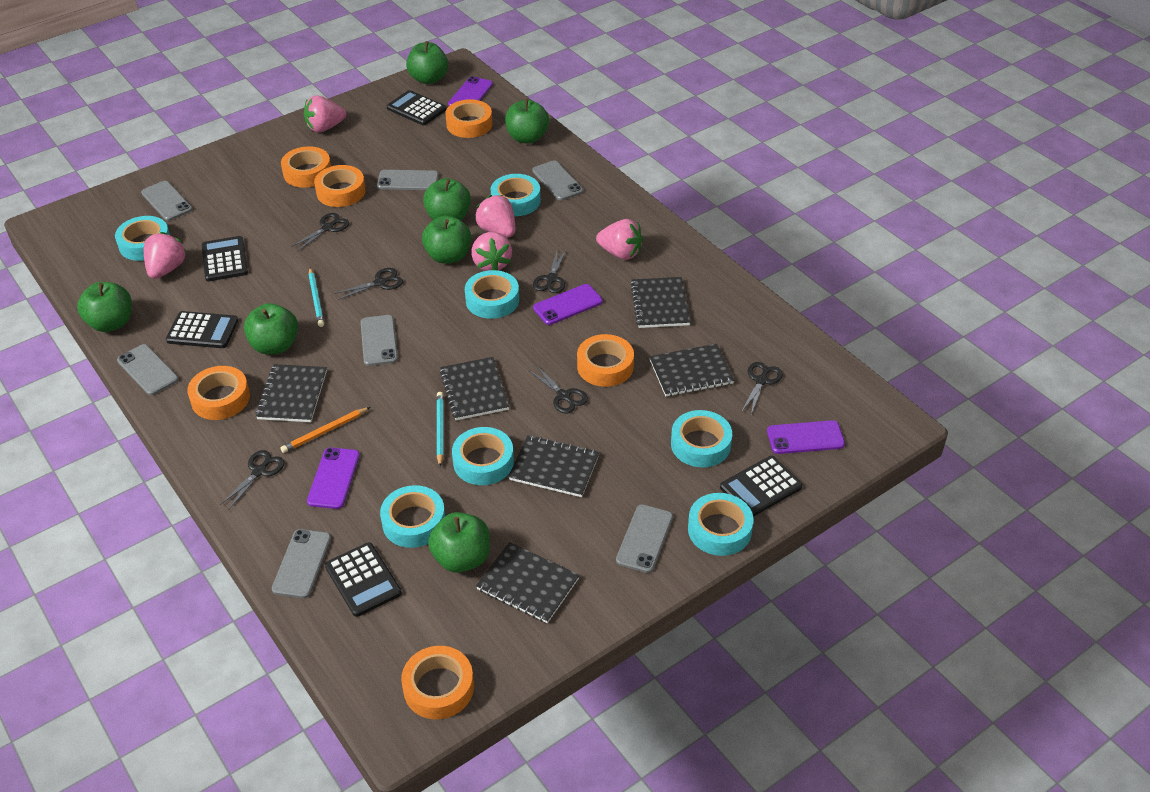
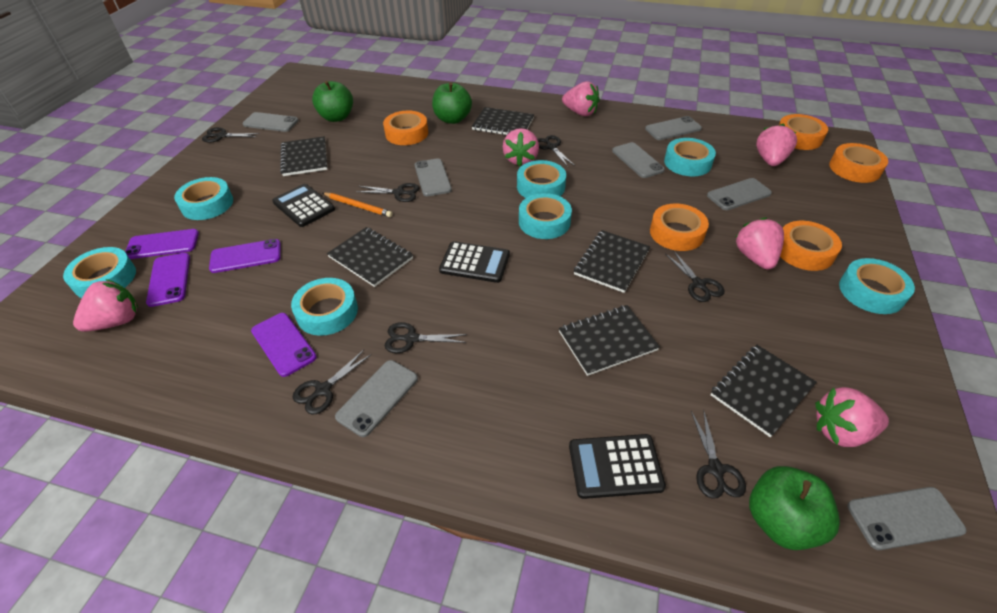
black calculator: [166,311,238,348] [202,236,248,281] [325,542,402,617] [387,90,446,125] [720,456,802,517] = 5 -> [272,184,335,227] [439,241,510,283] [569,434,666,499] = 3
black scissors: [220,450,284,510] [291,213,349,251] [335,268,403,300] [528,365,588,414] [533,250,566,293] [741,362,783,414] = 6 -> [202,127,260,143] [292,350,372,415] [356,183,419,202] [385,322,467,353] [537,135,575,167] [665,250,725,302] [691,410,746,499] = 7
green apple: [77,282,132,332] [244,303,298,355] [406,41,448,84] [422,216,471,264] [423,178,471,220] [428,512,490,573] [505,99,549,143] = 7 -> [312,81,353,122] [432,82,472,124] [749,466,840,550] = 3
orange tape: [187,366,250,420] [281,146,331,188] [314,165,366,207] [401,646,474,719] [445,99,492,138] [577,334,634,387] = 6 -> [383,111,428,145] [650,203,709,251] [779,114,828,150] [780,221,842,271] [829,143,888,183] = 5
pink strawberry: [144,232,186,279] [304,96,346,132] [471,232,512,271] [475,195,515,237] [596,219,643,260] = 5 -> [73,279,138,332] [503,128,539,167] [562,81,600,116] [736,217,784,270] [756,124,797,166] [815,387,889,447] = 6
turquoise pencil: [308,268,324,327] [437,392,444,467] = 2 -> none = 0

